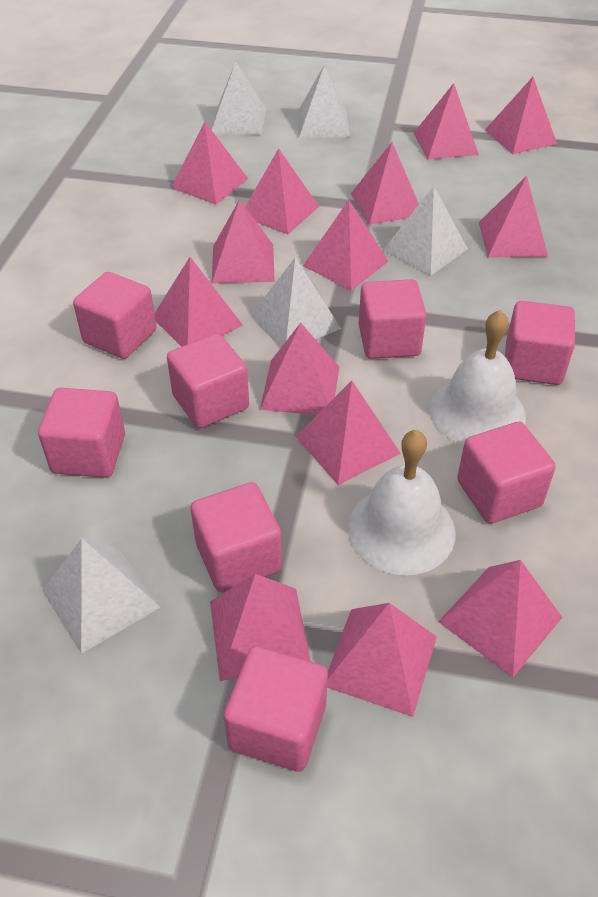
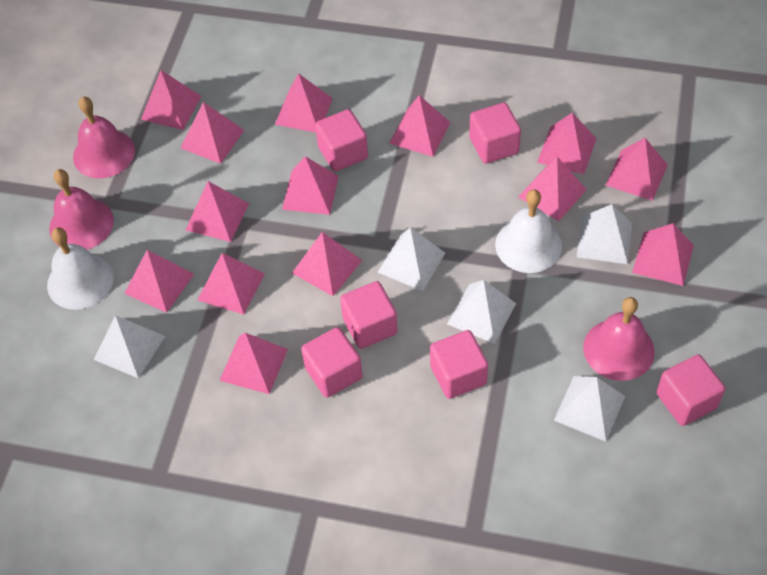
pink bell: none = 0 -> [49,169,114,250] [73,97,135,178] [583,297,655,381] = 3
pink cube: [38,388,125,478] [73,272,157,359] [167,334,249,428] [191,482,282,592] [224,646,328,772] [359,279,427,359] [457,422,556,524] [505,301,575,385] = 8 -> [301,327,363,398] [315,109,368,172] [340,281,398,349] [430,330,488,399] [469,102,521,164] [657,354,725,426] = 6

